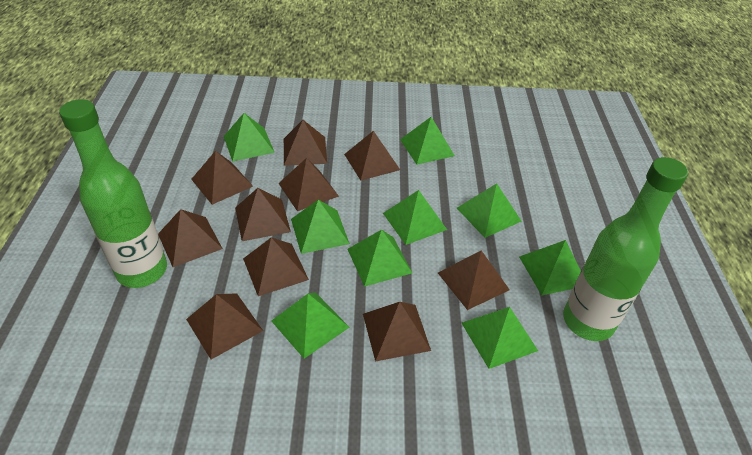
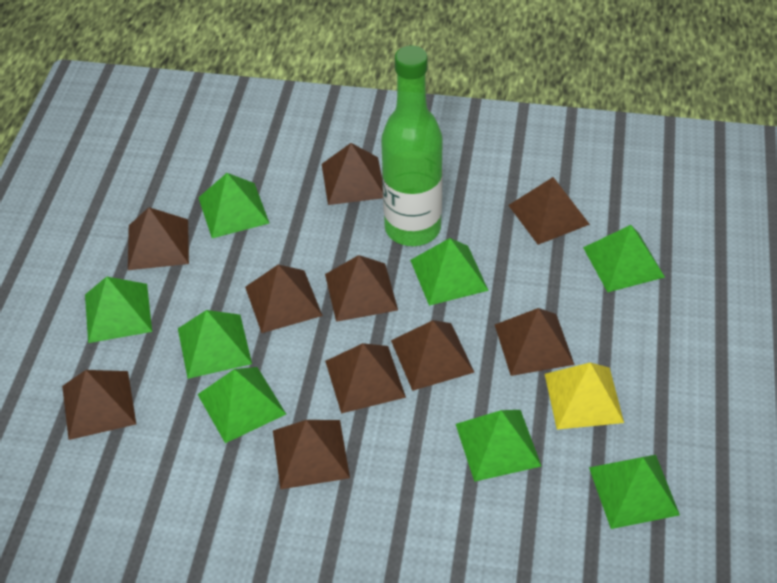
green bottle: [59,99,167,288] [563,157,688,341] = 2 -> [381,46,443,246] = 1
green pyramid: [224,113,275,162] [271,293,350,359] [291,200,350,254] [347,229,412,287] [383,190,447,245] [400,117,455,165] [457,183,522,238] [462,307,538,369] [519,240,581,295] = 9 -> [85,276,152,343] [178,310,252,379] [197,367,286,443] [198,173,269,238] [410,238,489,306] [456,410,541,482] [583,225,665,292] [589,455,680,529] = 8
yellow pyramid: none = 0 -> [545,362,624,430] = 1

